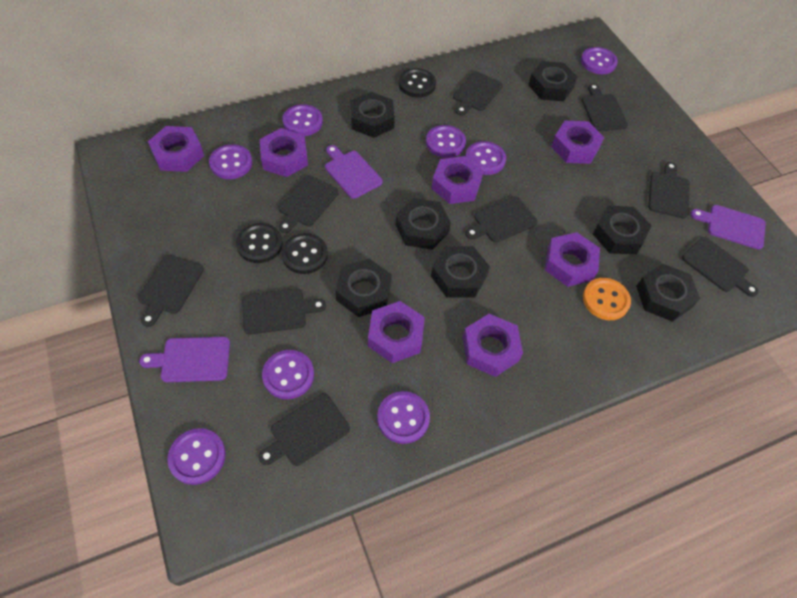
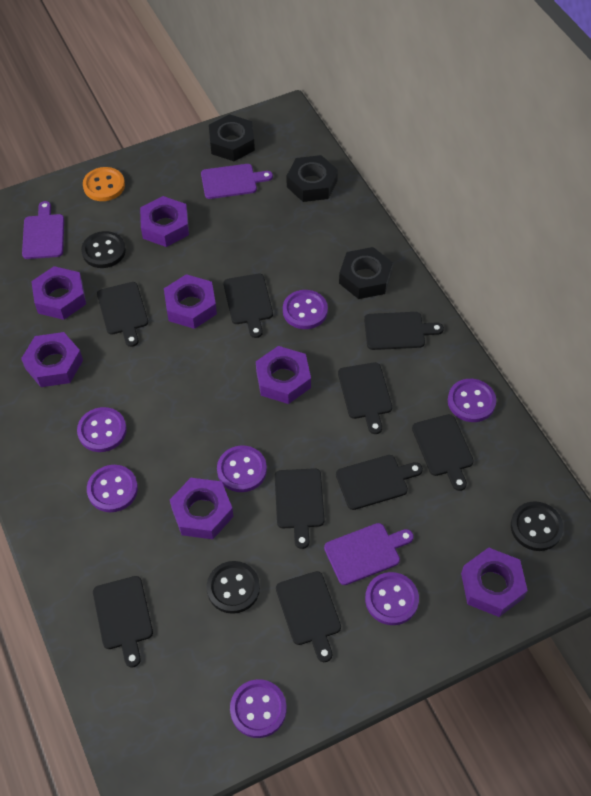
black nut: [336,259,392,317] [351,92,395,138] [395,198,451,250] [431,246,490,298] [528,61,577,101] [593,206,652,254] [636,264,700,322] = 7 -> [209,114,255,161] [287,155,338,202] [339,247,393,299] = 3
purple button: [168,428,226,485] [209,144,252,179] [262,350,314,399] [283,104,323,136] [377,391,430,444] [426,125,466,158] [466,141,506,175] [581,47,618,74] = 8 -> [77,407,127,452] [87,465,138,512] [217,445,267,492] [230,679,287,738] [283,290,328,329] [365,572,419,625] [448,379,496,422] = 7

